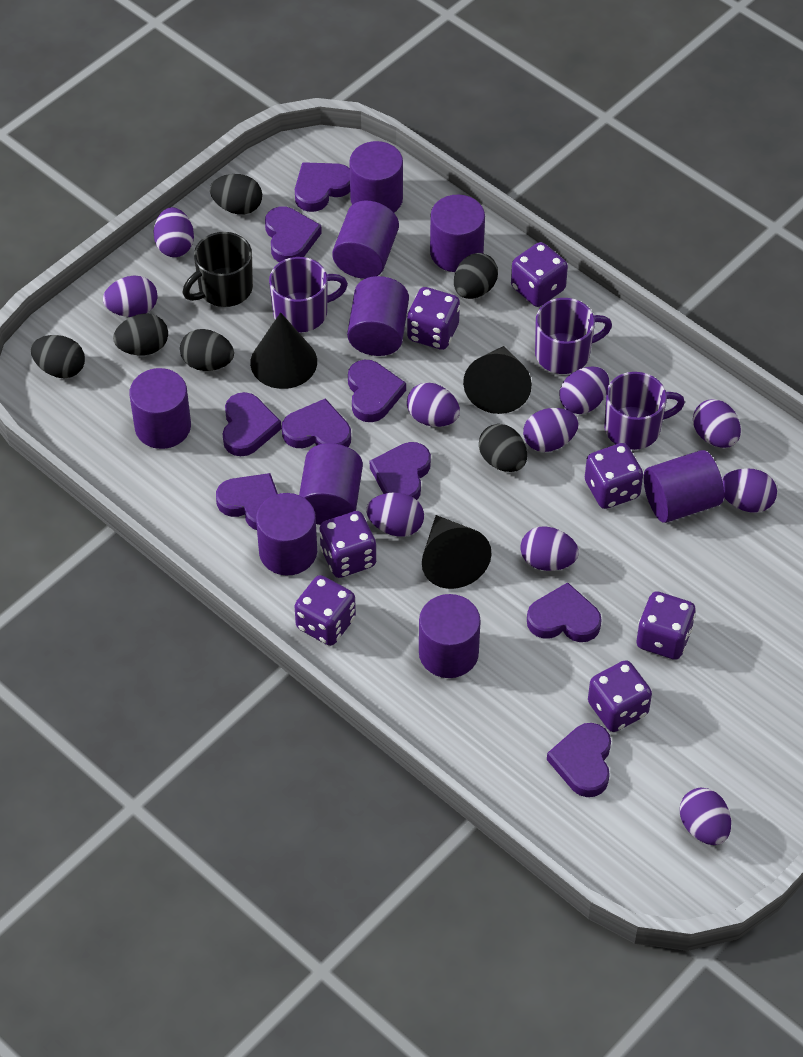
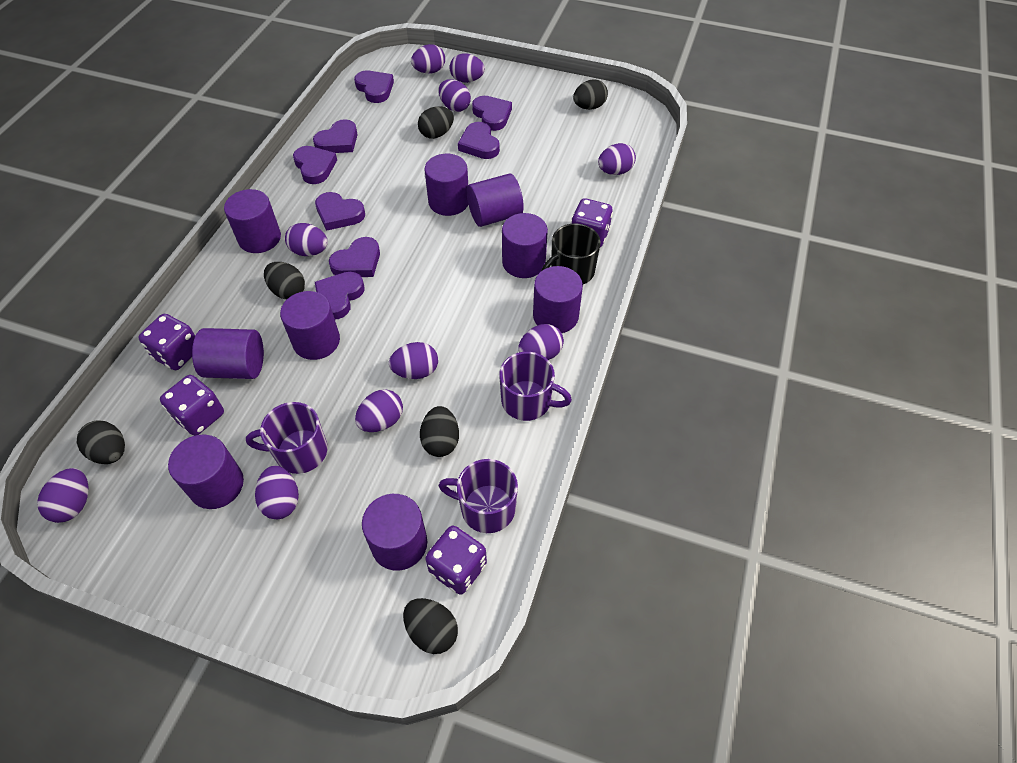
black cone: [250,312,317,389] [422,515,492,589] [463,346,532,414] = 3 -> none = 0
purple dice: [294,575,356,646] [319,511,377,578] [407,287,460,350] [511,242,568,307] [585,443,643,509] [588,660,652,732] [637,591,696,660] = 7 -> [138,314,195,370] [160,375,224,436] [425,526,487,595] [571,198,613,247] = 4
purple heart: [216,473,278,530] [223,392,282,456] [265,207,322,263] [282,398,351,448] [295,162,350,212] [348,360,406,422] [370,442,431,500] [527,582,602,642] [547,723,611,797] = 9 -> [293,146,337,184] [313,119,358,153] [315,192,365,231] [315,272,365,319] [329,237,380,277] [354,70,394,103] [458,122,500,159] [472,96,512,131] = 8

